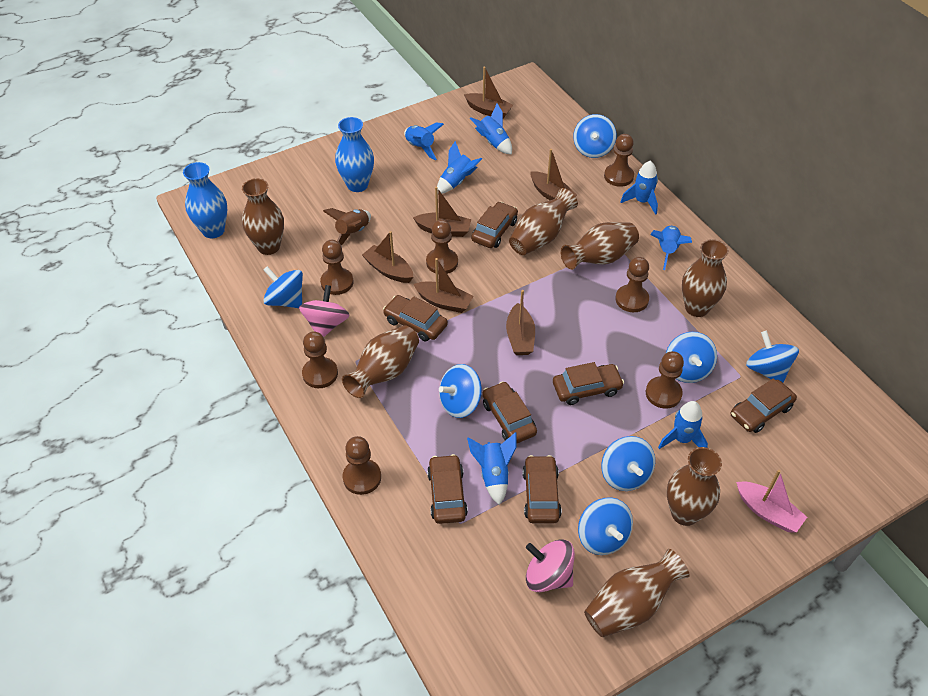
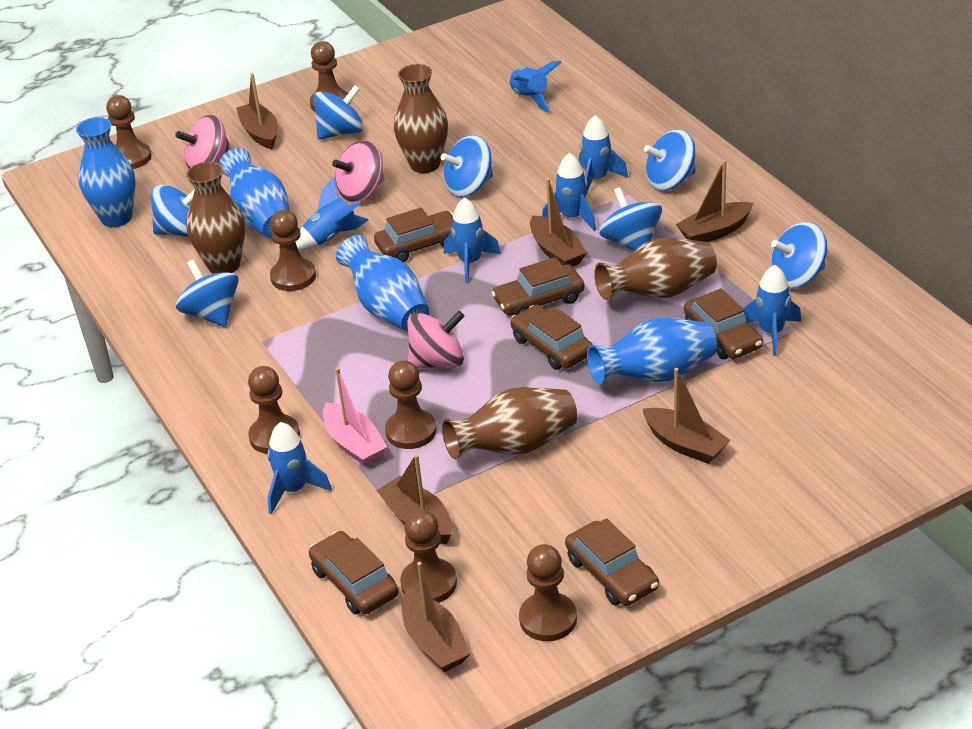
blue vase: [183,162,227,238] [335,117,374,192] = 2 -> [76,117,136,227] [219,148,290,239] [336,235,430,331] [587,318,717,384] = 4
brown car: [383,295,448,341] [427,454,468,524] [471,202,518,248] [482,381,537,443] [522,455,562,523] [553,362,624,405] [730,378,797,433] = 7 -> [309,531,398,614] [374,208,453,262] [492,257,585,315] [510,305,593,370] [565,518,659,606] [684,288,763,359] = 6
brown rocket: [323,208,371,245] = 1 -> none = 0
brown vase: [242,178,284,255] [342,325,419,398] [509,188,578,255] [561,222,639,270] [584,549,690,637] [667,447,722,526] [682,239,729,317] = 7 -> [186,162,245,274] [394,64,448,173] [442,387,577,459] [594,237,717,300] = 4
pink spinning top: [299,285,349,337] [526,540,575,592] = 2 -> [175,114,231,168] [332,140,385,202] [407,311,465,369] = 3

